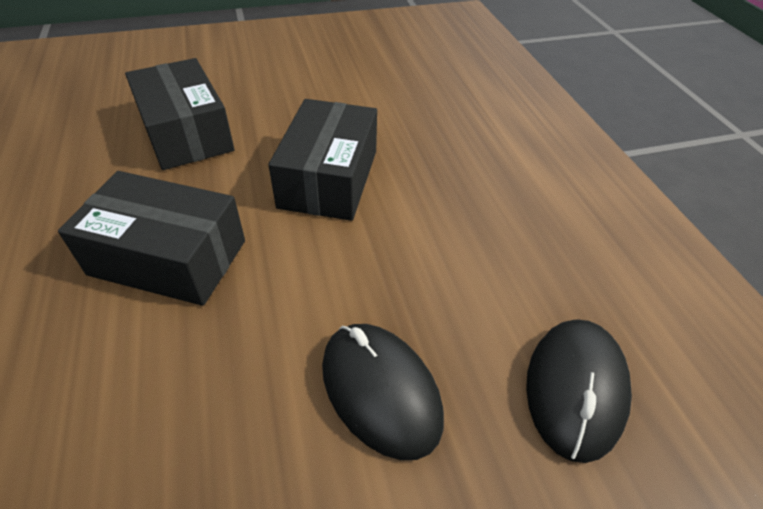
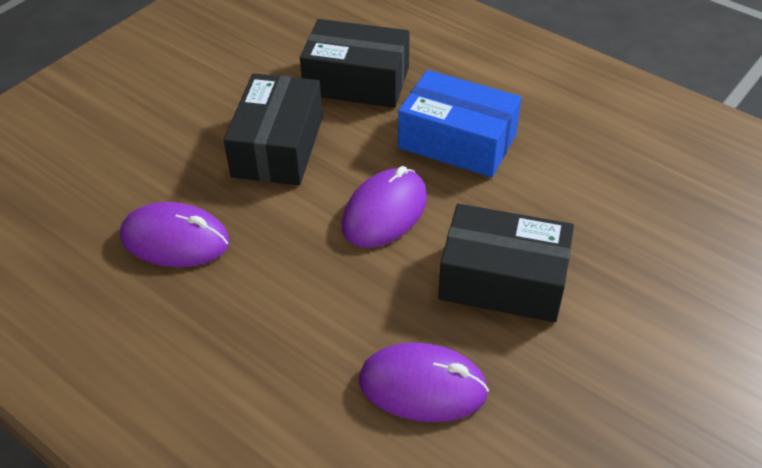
black mouse: [322,324,444,460] [526,320,632,463] = 2 -> none = 0
blue box: none = 0 -> [398,70,521,177] = 1
purple mouse: none = 0 -> [120,202,230,267] [341,166,427,248] [359,342,489,422] = 3

